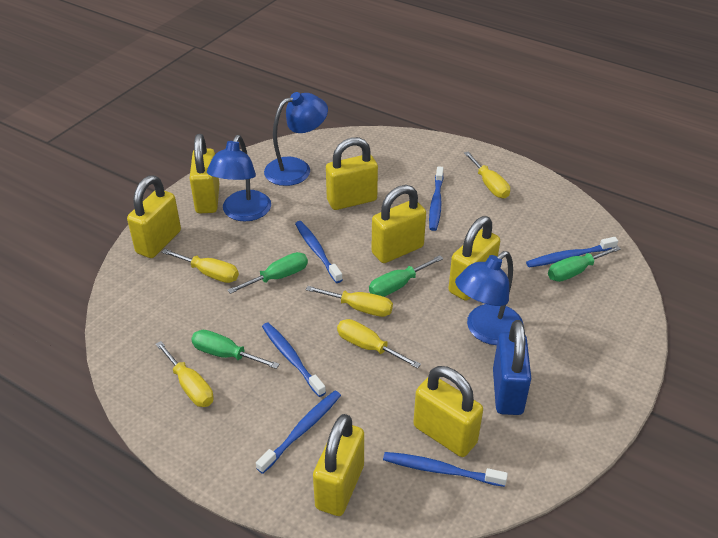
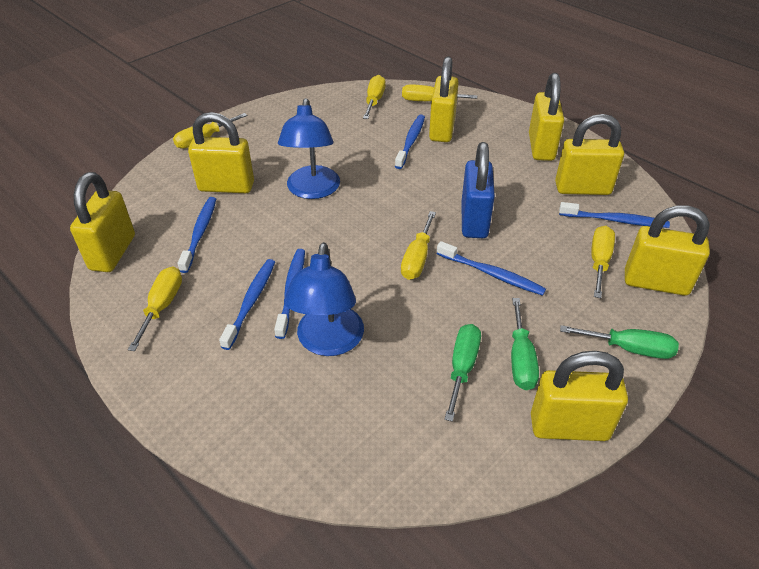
blue lamp: [207,135,271,221] [264,92,328,186] [455,251,524,345] = 3 -> [278,98,340,199] [284,242,364,356] = 2
green screwdriver: [191,330,280,369] [227,252,308,294] [369,255,443,297] [548,246,621,282] = 4 -> [444,324,481,422] [511,298,539,390] [560,325,679,359] = 3
yellow screwdriver: [156,341,214,407] [162,249,239,283] [306,286,393,317] [337,319,421,369] [464,152,510,198] = 5 -> [128,267,182,351] [173,113,247,149] [363,75,385,119] [401,211,436,280] [402,84,477,101] [591,226,615,298] = 6

